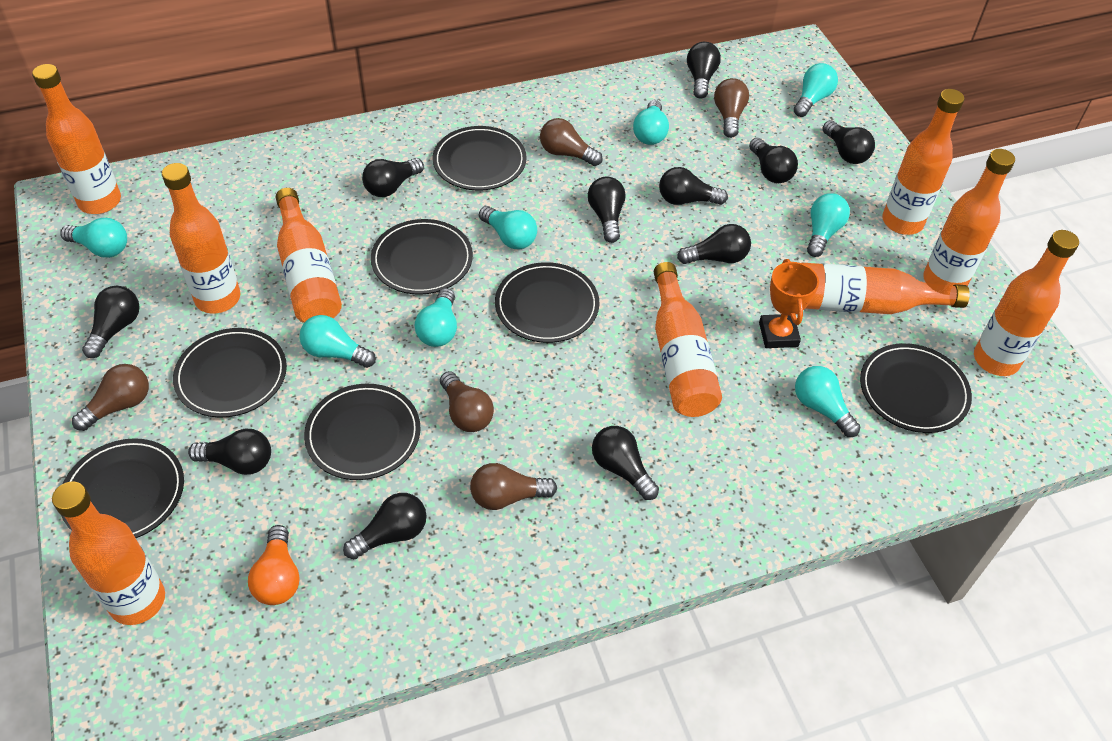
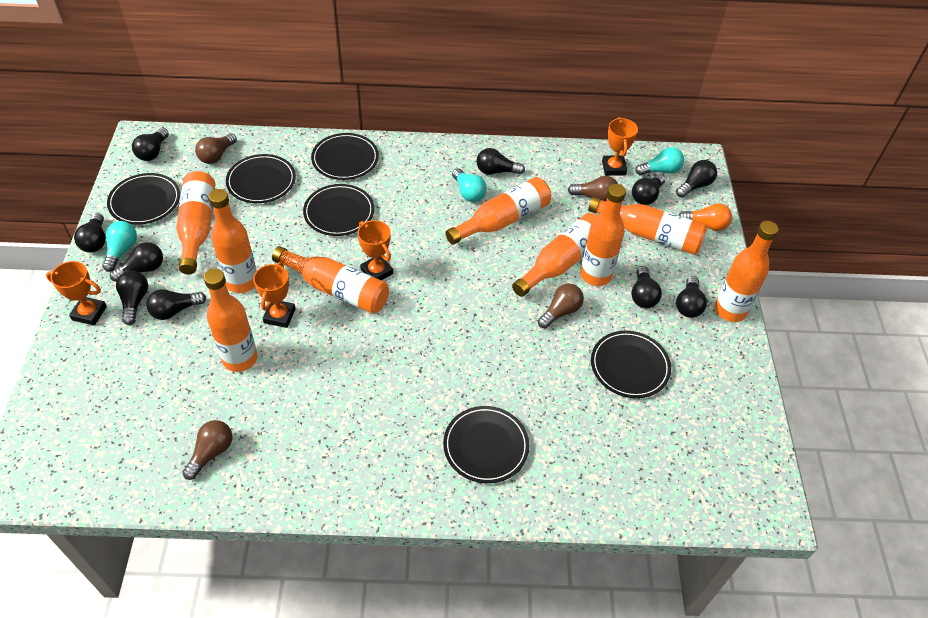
black light bulb: [82,286,140,358] [188,429,271,475] [343,493,427,559] [362,158,424,197] [588,176,626,243] [592,426,659,500] [659,167,728,205] [677,224,751,264] [687,42,721,99] [749,138,798,183] [822,120,875,164] = 11 -> [74,213,106,252] [110,242,163,282] [116,271,148,325] [132,128,169,161] [146,289,206,320] [476,148,525,175] [631,266,662,308] [632,174,665,205] [676,160,717,198] [676,276,707,318] = 10
black plate: [61,438,184,538] [173,328,287,417] [304,384,421,480] [371,219,473,295] [433,126,527,191] [495,262,600,343] [860,343,972,433] = 7 -> [107,173,180,225] [226,154,296,203] [303,184,374,236] [311,133,379,180] [443,406,529,483] [591,331,671,398] = 6
brown light bulb: [72,364,149,431] [440,371,494,432] [470,463,557,510] [540,118,603,166] [714,78,749,138] = 5 -> [182,420,232,480] [195,133,237,164] [538,283,584,329] [568,176,618,201] = 4
orange trophy: [759,259,819,348] = 1 -> [46,261,107,325] [253,262,296,328] [358,220,393,280] [602,117,638,176] = 4
turquoise light bulb: [60,217,127,258] [300,315,376,368] [415,288,457,347] [479,206,537,249] [633,100,669,145] [794,63,838,117] [795,366,860,437] [807,193,850,257] = 8 -> [102,221,137,272] [452,168,487,202] [635,147,684,175] = 3

